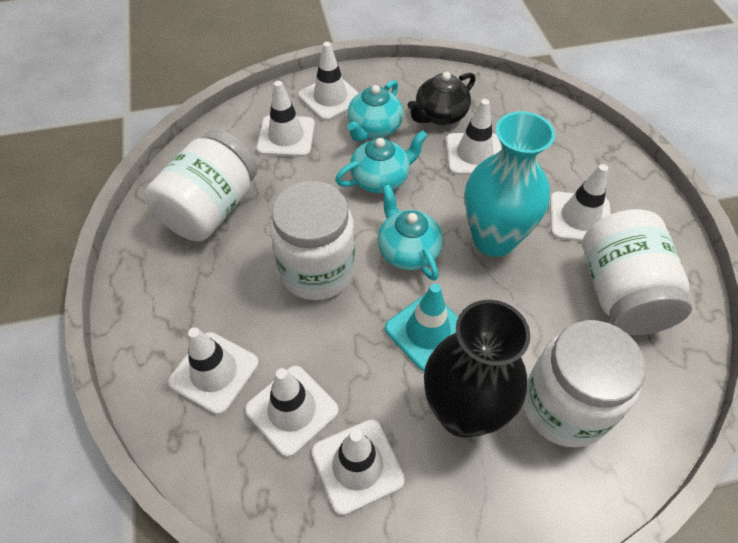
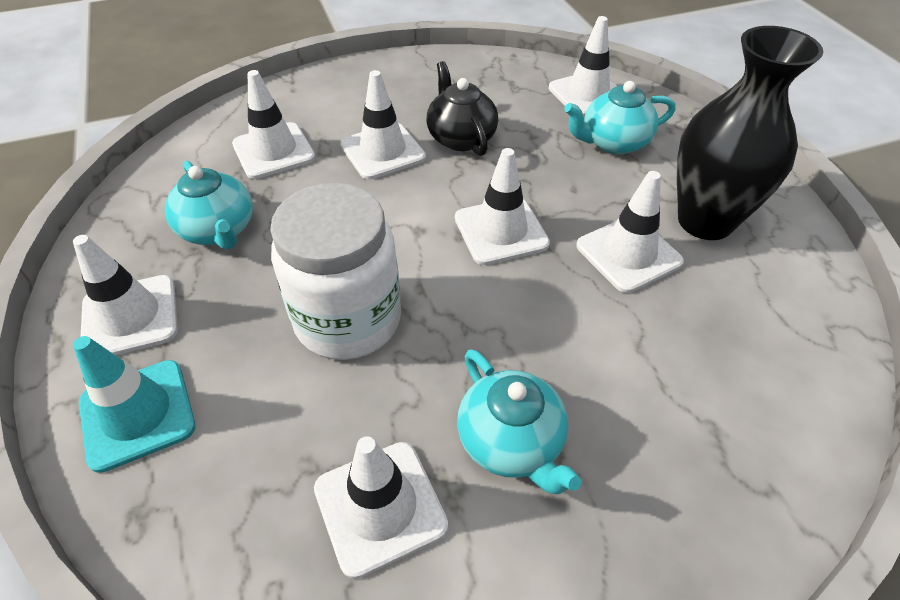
turquoise vase: [465,111,555,257] = 1 -> none = 0
white jar: [145,130,257,241] [270,181,356,300] [524,320,646,447] [583,209,692,335] = 4 -> [270,183,401,360] = 1

